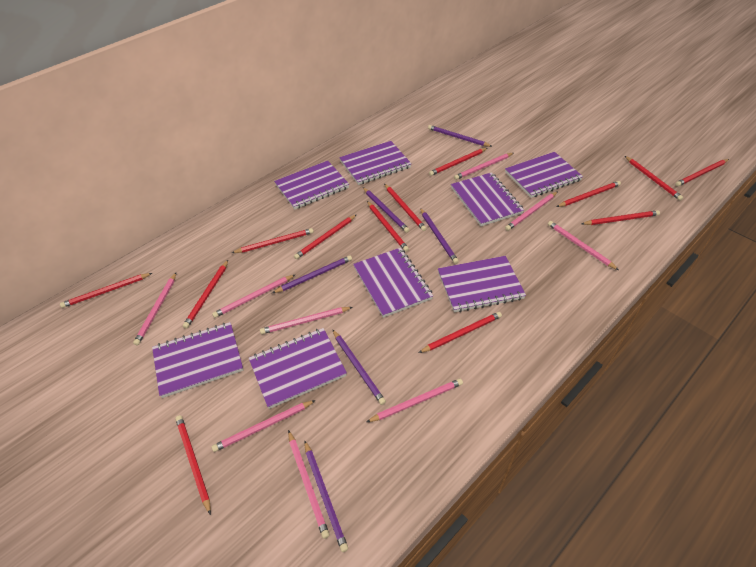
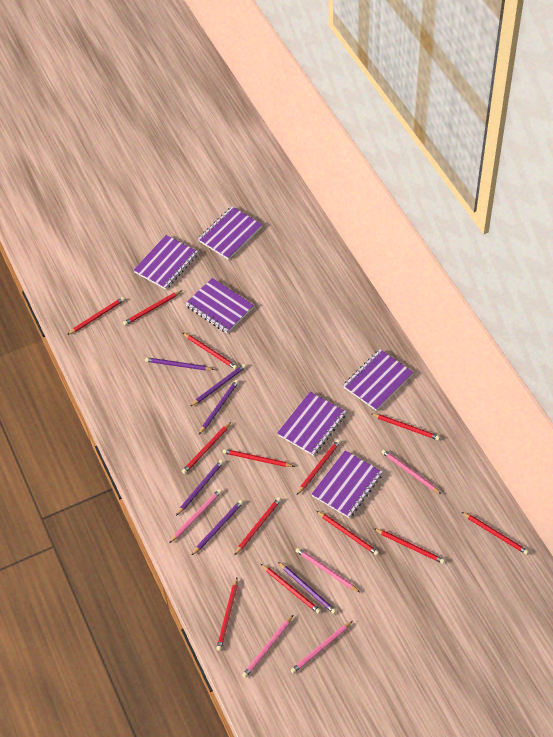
pink pencil: [133,273,176,345] [212,274,296,318] [212,400,316,452] [260,307,353,334] [288,430,330,539] [367,378,463,422] [454,153,513,180] [505,192,557,231] [548,221,619,270] = 9 -> [169,489,222,543] [242,615,293,678] [291,621,352,674] [296,548,360,592] [381,449,441,494] = 5
purple notebook: [152,322,243,398] [249,328,347,409] [274,161,349,209] [339,141,412,185] [353,247,433,318] [438,256,526,312] [451,172,524,226] [505,152,583,198] = 8 -> [134,235,198,289] [185,278,254,333] [198,206,263,260] [277,392,346,456] [312,450,383,518] [343,349,413,411] = 6

